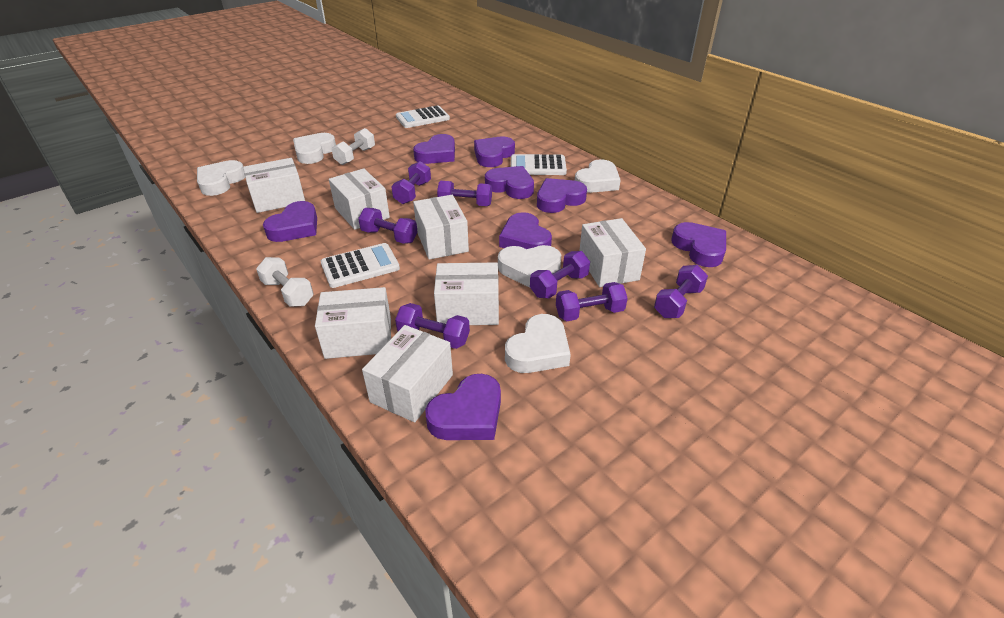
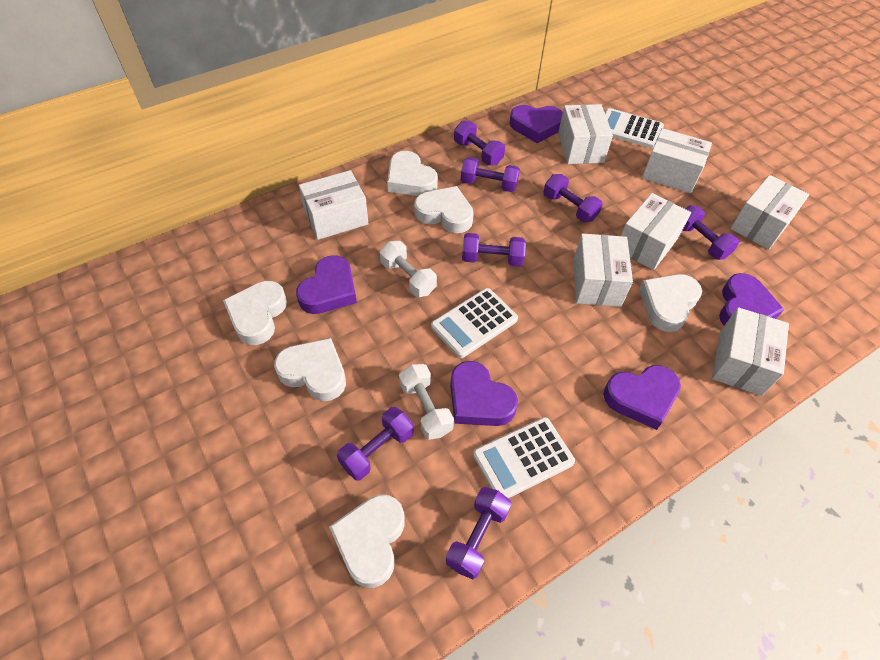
purple heart: [263,201,317,242] [413,134,455,164] [425,374,501,440] [474,137,515,167] [485,166,534,199] [499,212,552,249] [537,178,587,213] [671,222,726,267] = 8 -> [296,255,357,314] [450,361,518,426] [509,105,563,144] [604,365,681,430] [719,273,784,326] = 5
white heart: [197,160,245,196] [293,133,336,164] [498,245,561,288] [505,314,571,373] [575,159,620,193] = 5 -> [223,281,287,345] [274,338,346,401] [329,495,405,588] [387,151,438,196] [414,186,474,233] [639,274,702,332] = 6

